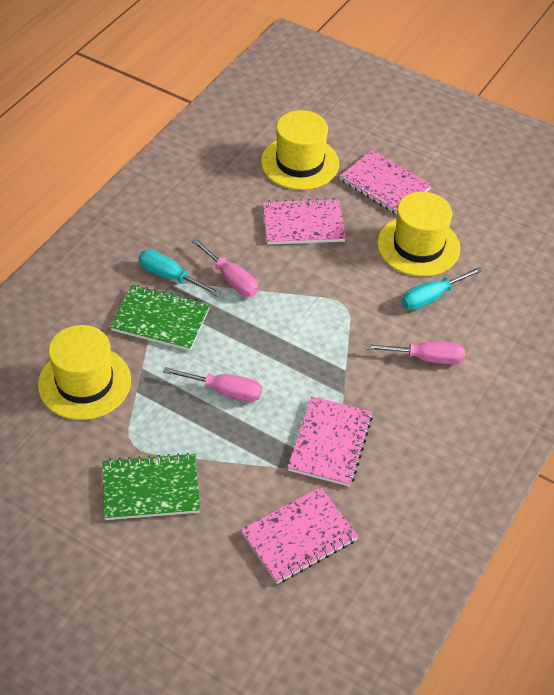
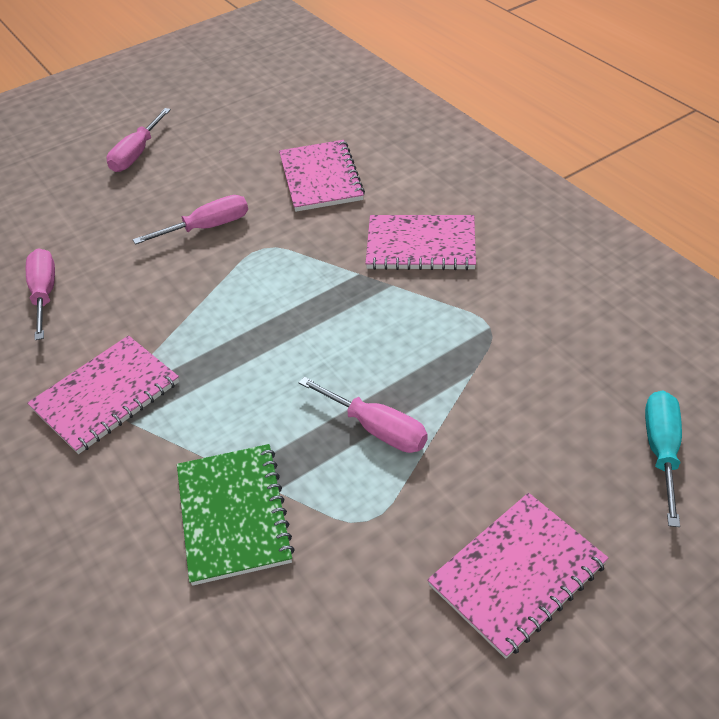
green notebook: [102,453,200,520] [110,285,210,351] = 2 -> [177,444,295,586] = 1
pink screwdriver: [163,367,262,402] [192,238,258,297] [366,341,465,364] = 3 -> [26,249,55,340] [106,108,171,172] [133,195,248,245] [299,377,428,453] = 4
turquoise screwdriver: [139,250,221,297] [401,267,483,310] = 2 -> [645,391,682,527] = 1
yellow hat: [38,325,131,420] [261,110,339,190] [377,192,460,277] = 3 -> none = 0

